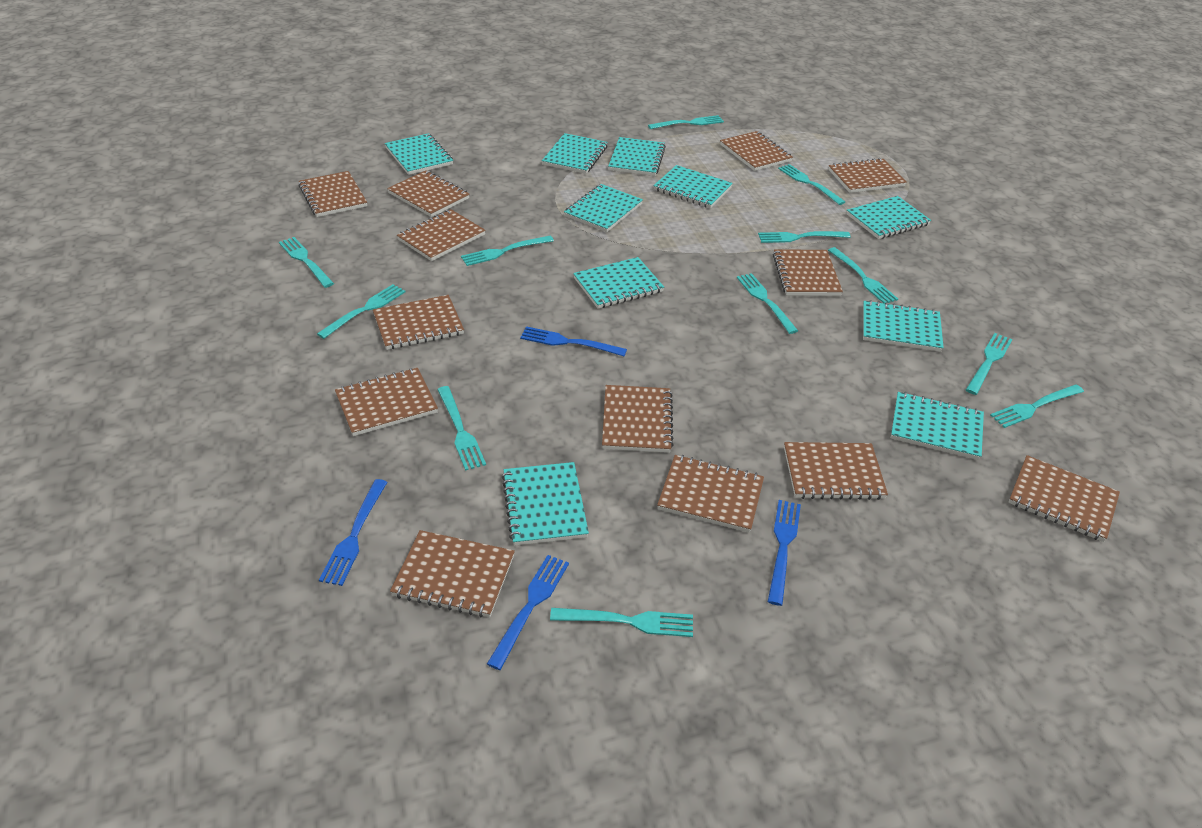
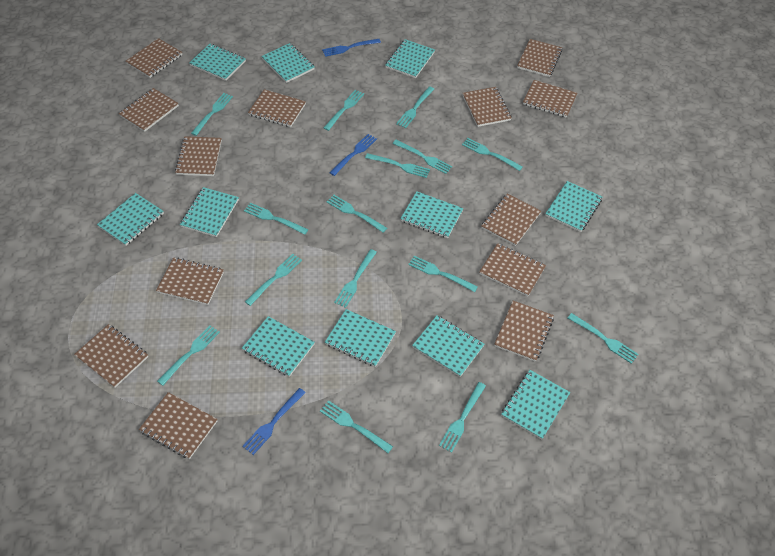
blue fork: [319,479,387,586] [487,555,569,670] [520,326,627,356] [768,500,801,606] = 4 -> [242,388,306,455] [322,39,381,57] [329,134,377,176] = 3
turquoise fork: [279,237,334,288] [317,284,406,339] [437,386,486,471] [461,236,554,266] [550,608,693,637] [648,115,724,129] [737,273,798,334] [758,231,851,243] [778,164,845,205] [828,247,898,304] [966,333,1013,395] [990,385,1084,428] = 12 -> [157,325,220,386] [191,93,233,136] [244,203,309,235] [245,254,302,306] [320,400,393,453] [324,90,364,131] [327,195,387,233] [334,249,377,308] [365,153,430,178] [393,140,452,174] [396,86,434,128] [408,256,478,292] [439,382,486,453] [462,138,523,171] [568,313,638,364] = 15
turquoise notebook: [385,133,453,175] [502,462,589,546] [542,133,608,174] [564,184,643,232] [573,257,664,309] [608,137,666,176] [654,165,733,208] [847,196,931,239] [863,300,944,352] [891,392,984,460] = 10 -> [97,193,164,246] [180,187,239,237] [189,44,246,81] [242,316,315,377] [261,43,315,83] [325,309,396,367] [385,39,435,78] [400,191,463,238] [412,315,484,377] [501,370,570,440] [545,181,602,232] = 11

